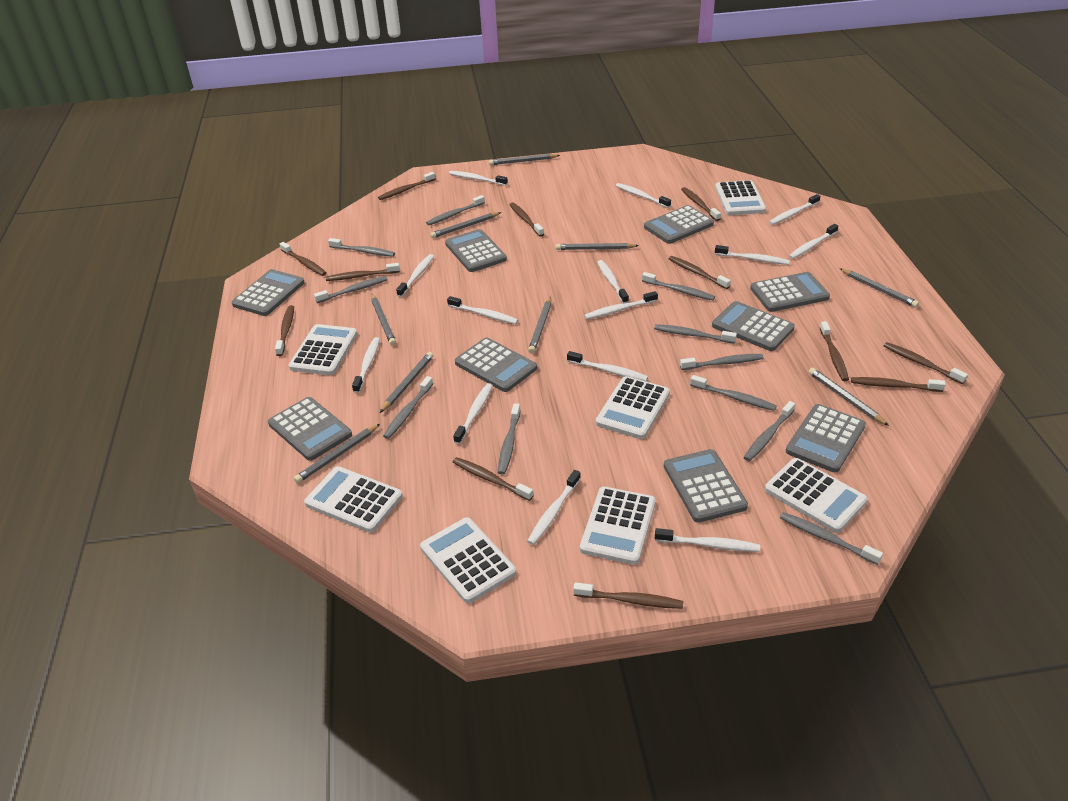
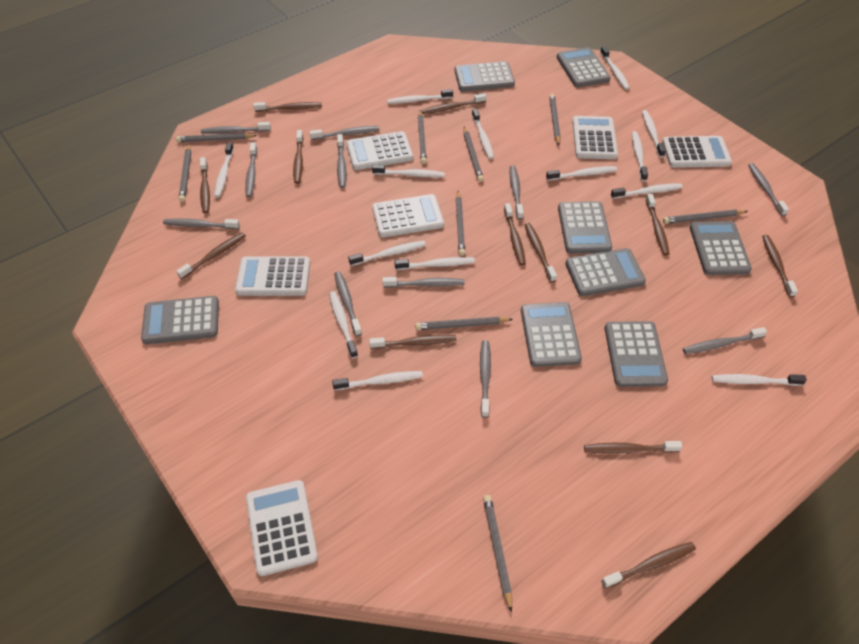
grey calculator: [232,269,305,316] [268,397,352,461] [445,229,507,272] [455,337,537,392] [644,205,714,244] [664,449,748,523] [712,301,795,351] [750,272,830,312] [786,404,866,473] = 9 -> [141,296,219,344] [454,61,515,92] [521,302,582,367] [557,47,611,88] [558,201,612,253] [565,248,646,296] [605,321,668,387] [689,221,752,275] = 8
white calculator: [289,324,357,375] [304,466,403,533] [420,517,516,603] [580,486,656,565] [596,376,670,439] [715,180,766,215] [765,458,868,533] = 7 -> [235,256,310,296] [246,480,318,576] [346,131,413,170] [372,194,444,237] [572,116,618,159] [662,136,732,168] = 6

